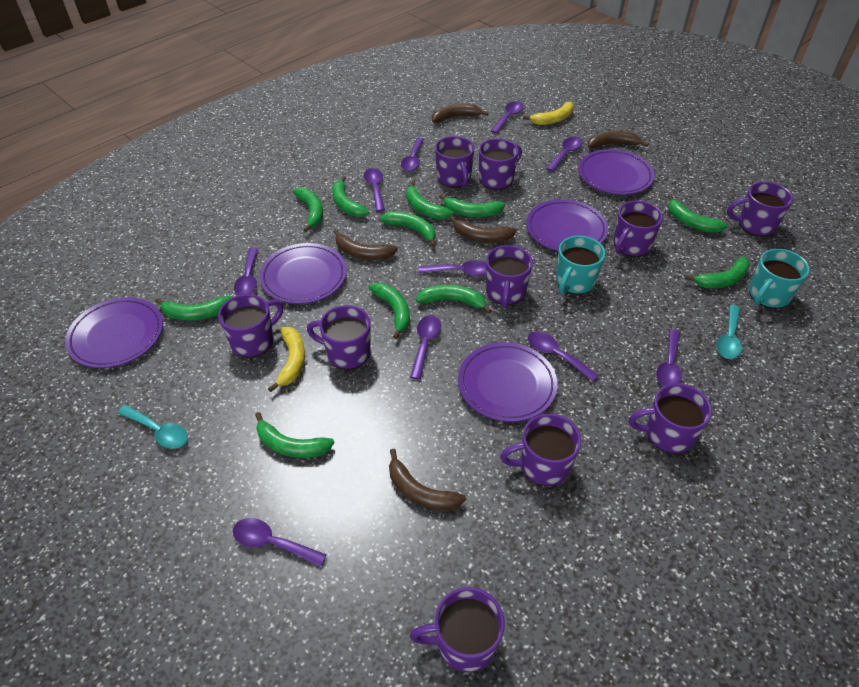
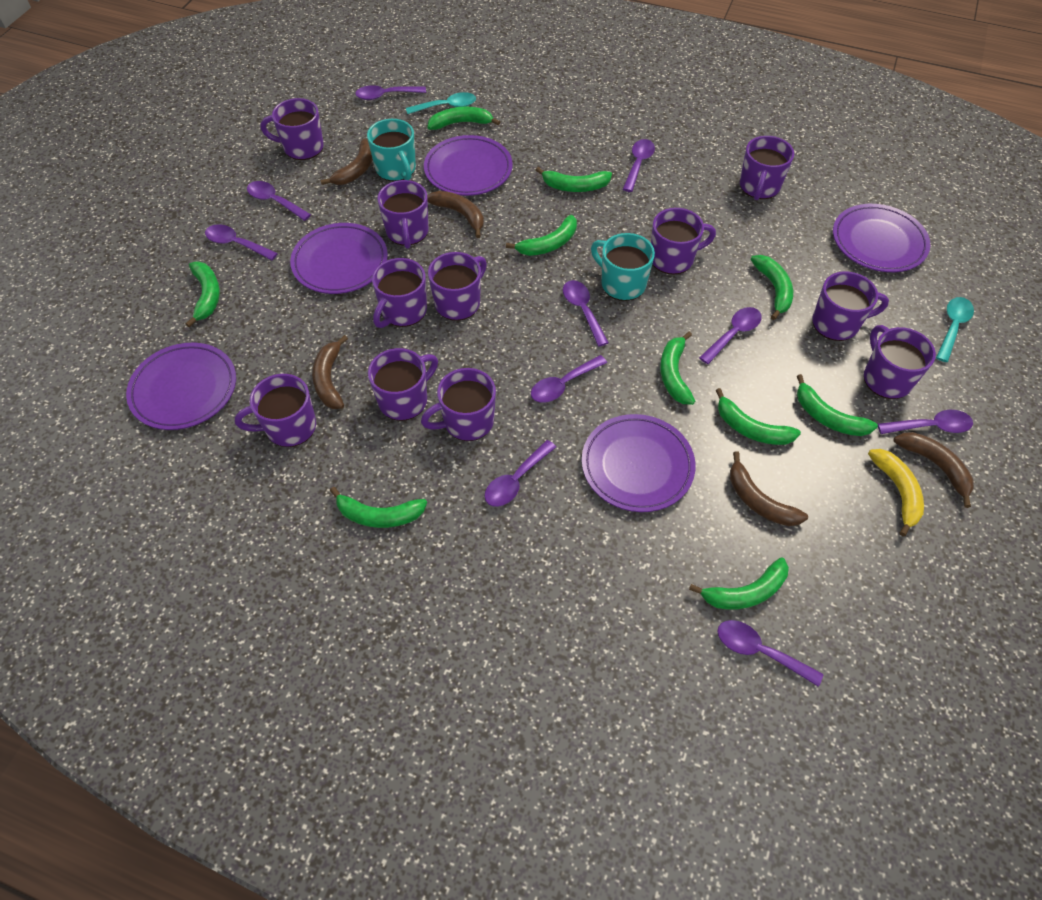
green banana: [155,296,233,321] [255,412,334,458] [293,187,323,232] [332,176,369,217] [368,283,410,339] [379,211,436,247] [406,181,453,219] [416,285,492,313] [439,194,505,217] [668,195,728,233] [685,256,750,288] = 11 -> [186,261,220,327] [330,487,427,528] [428,107,500,130] [506,215,577,256] [536,167,612,192] [660,332,695,405] [689,557,789,610] [716,388,801,445] [751,255,793,320] [797,374,878,436] = 10
purple mug: [218,294,283,358] [307,305,371,370] [410,587,505,672] [435,136,475,187] [479,139,522,190] [486,245,533,308] [500,414,581,486] [613,201,663,257] [629,383,712,454] [727,182,793,237] = 10 -> [235,374,316,447] [261,98,324,160] [368,348,438,421] [372,258,427,328] [377,180,429,249] [421,368,496,441] [428,252,487,321] [651,208,716,275] [740,136,794,200] [812,271,889,341] [864,325,936,399] = 11
yellow banana: [268,327,305,392] [523,102,574,125] = 2 -> [868,449,924,537] = 1

